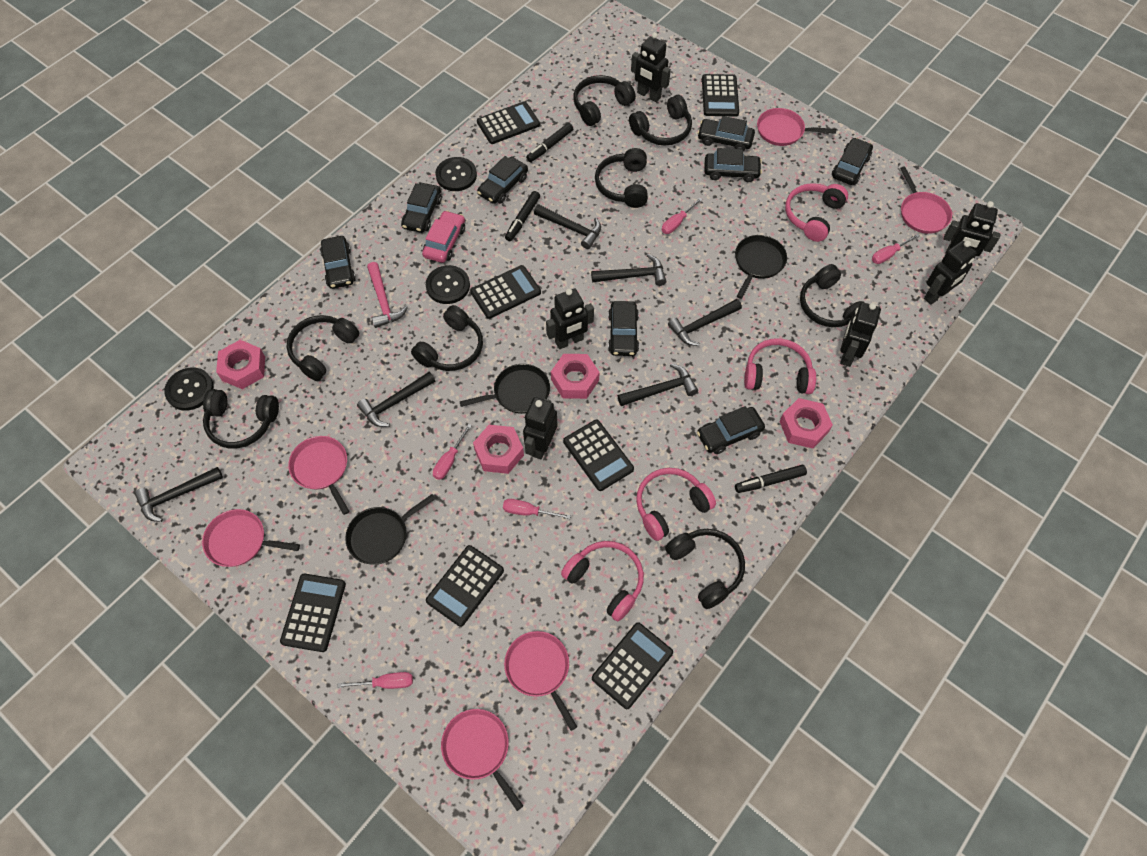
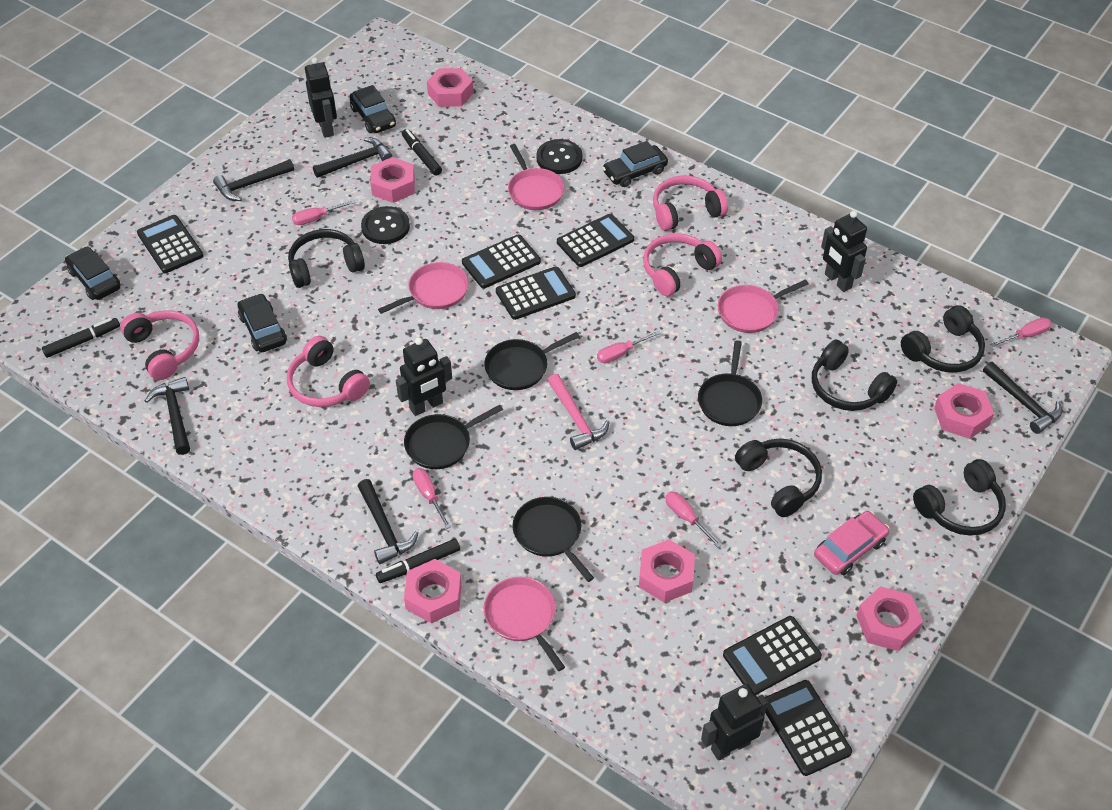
black button: [164,367,214,410] [426,265,470,304] [435,157,477,191] = 3 -> [361,206,410,244] [536,139,582,174] = 2
black calculator: [280,574,346,652] [426,545,504,627] [470,265,541,319] [477,101,540,144] [563,420,634,491] [592,622,673,709] [702,74,739,116] = 7 -> [137,215,203,273] [462,235,541,288] [496,266,576,320] [557,214,634,267] [723,616,822,695] [765,680,852,776] = 6
black car: [320,236,356,289] [401,183,442,233] [477,156,528,204] [608,301,639,356] [697,116,755,151] [697,406,765,454] [704,148,762,182] [832,138,873,185] = 8 -> [65,247,120,300] [237,293,287,353] [349,85,396,133] [603,141,668,187] = 4
black hammer: [135,467,223,522] [357,372,435,427] [534,204,601,249] [591,254,666,286] [618,363,698,406] [668,299,742,346] = 6 -> [145,377,190,455] [213,159,294,201] [313,138,393,178] [358,479,418,564] [983,362,1062,434] = 5
black headphones: [203,389,279,448] [286,315,359,381] [411,305,483,371] [573,75,636,126] [595,148,648,208] [629,95,692,146] [665,529,745,609] [800,264,865,327] = 8 -> [288,229,365,288] [735,439,822,517] [812,340,897,411] [901,305,985,373] [913,459,1006,536] = 5
black pan: [345,494,436,564] [459,364,550,414] [735,235,787,299] = 3 -> [404,405,503,469] [484,332,580,390] [512,497,594,582] [698,340,762,426] = 4
black robot: [523,397,557,459] [546,288,594,349] [631,32,671,102] [840,302,881,367] [924,240,977,305] [944,201,1000,257] = 6 -> [305,57,337,138] [396,337,452,416] [701,684,768,761] [821,211,867,292] = 4
pink nut: [216,340,265,389] [473,425,524,474] [551,354,600,399] [779,398,833,448] = 4 -> [370,157,415,203] [404,559,462,623] [427,68,474,107] [639,539,695,603] [856,586,923,651] [934,383,994,439] = 6
pink pan: [202,509,300,567] [288,436,349,515] [441,709,523,811] [504,631,577,731] [757,108,836,146] [900,166,952,234] = 6 -> [378,262,469,314] [484,577,565,671] [508,144,565,210] [718,279,809,333] = 4

